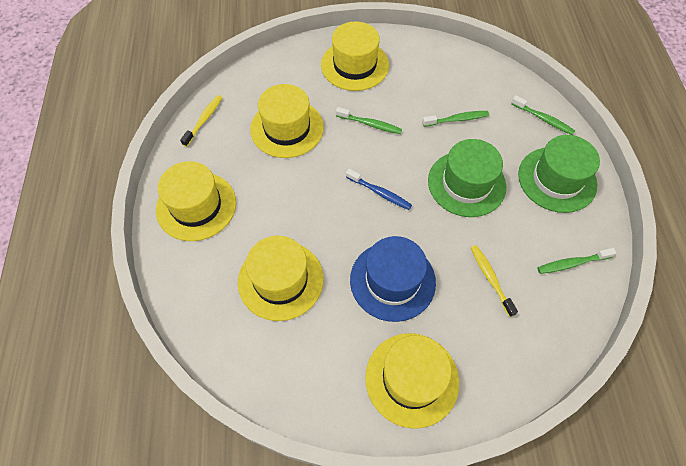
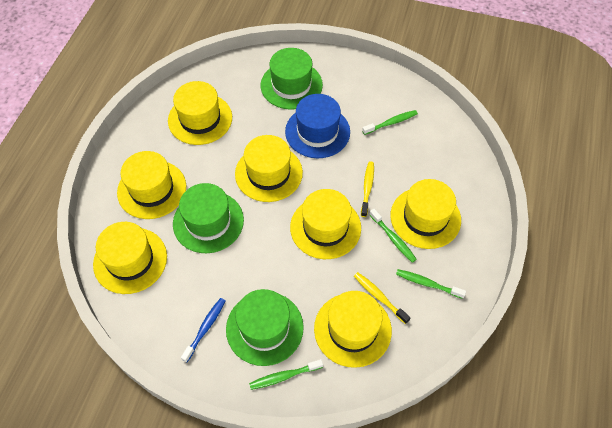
green hat: [428,139,506,217] [518,135,600,213] = 2 -> [173,183,244,253] [226,289,304,366] [261,48,323,110] = 3
yellow hat: [156,161,236,241] [238,236,324,321] [250,84,324,158] [321,21,389,91] [365,333,459,429] = 5 -> [93,222,167,294] [117,151,186,219] [168,81,232,145] [235,135,303,202] [290,189,361,259] [314,291,392,368] [390,179,461,249] = 7

